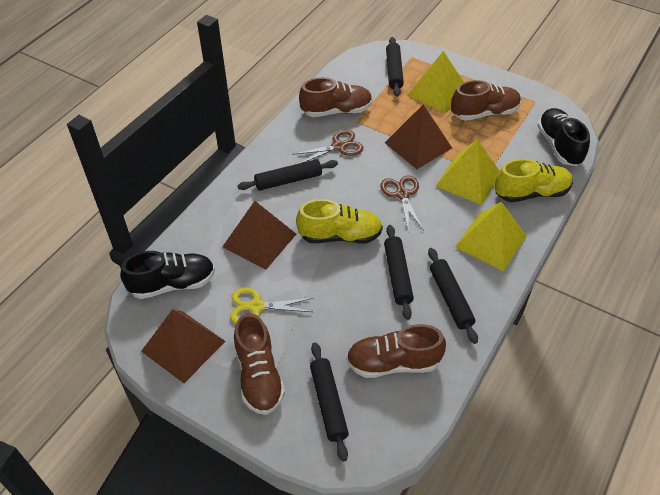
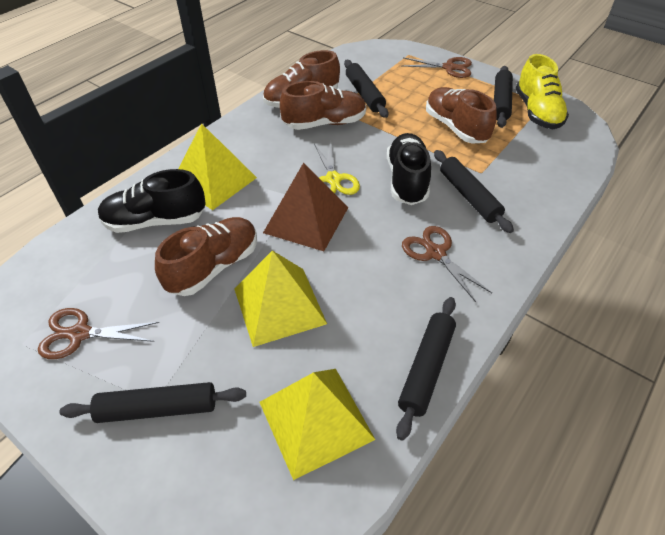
brown pyramid: [141,309,225,383] [222,201,296,270] [385,104,452,169] = 3 -> [263,163,348,251] = 1
brown scissors: [292,130,363,163] [380,175,424,232] = 2 -> [38,308,159,359] [402,57,472,78] [402,226,492,302] = 3
yellow shoe: [296,199,383,244] [495,159,573,202] = 2 -> [515,54,569,129] = 1

